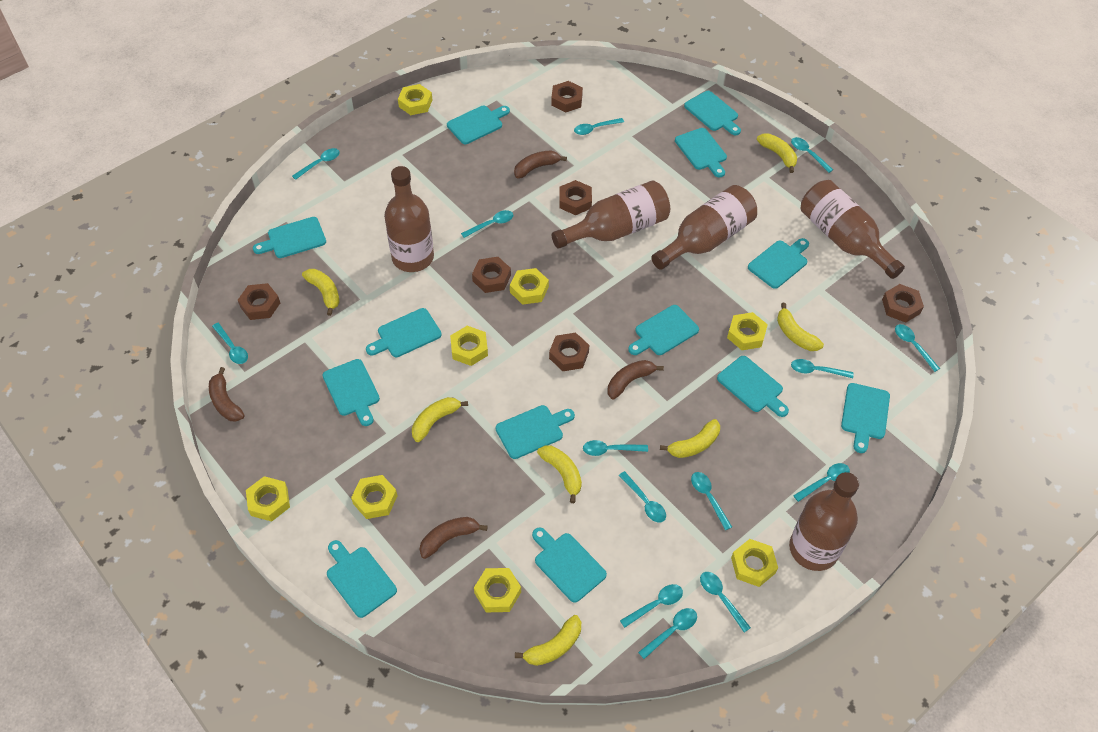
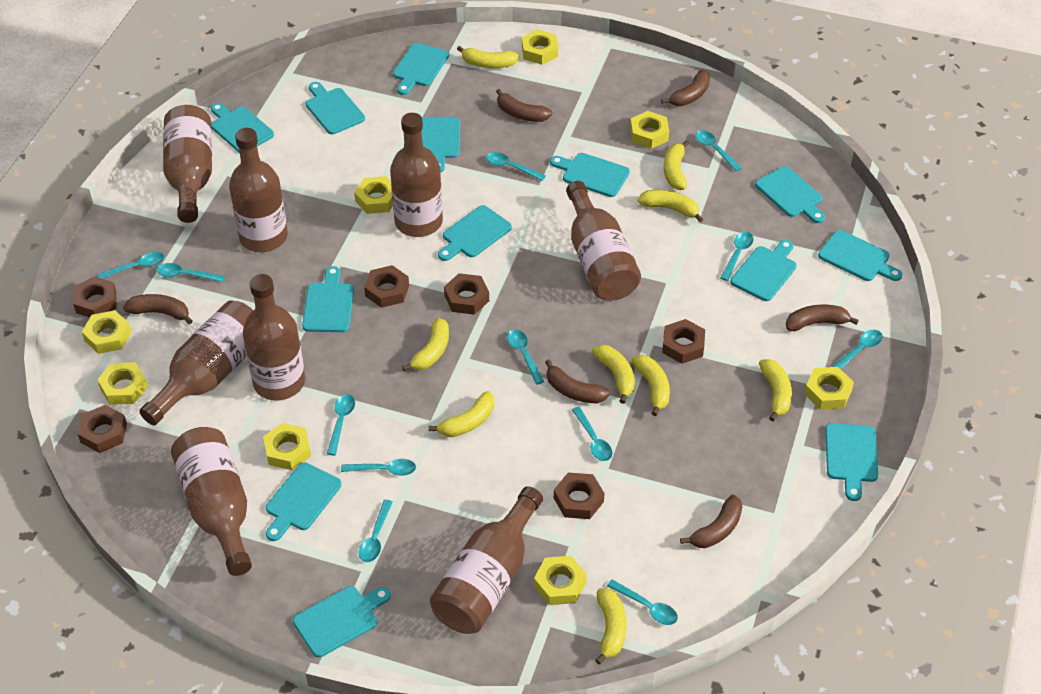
brown banana: [209,367,245,422] [419,517,488,559] [514,151,567,179] [608,360,664,399] = 4 -> [123,294,193,324] [496,89,552,122] [545,359,610,404] [661,70,710,106] [680,495,743,548] [786,305,859,331] = 6
brown bottle: [384,166,434,272] [552,180,670,249] [651,185,757,270] [789,472,859,571] [801,180,905,279] = 5 -> [139,300,253,425] [163,105,212,223] [171,427,252,576] [229,128,288,252] [243,274,305,400] [390,113,443,237] [430,486,543,634] [566,181,641,300] = 8
turquoise spoon: [212,323,248,364] [292,148,339,180] [461,210,513,238] [574,118,624,135] [583,440,648,456] [619,471,666,522] [620,584,683,628] [638,608,697,659] [691,472,732,530] [700,572,751,632] [791,137,833,173] [791,359,853,378] [793,463,850,502] [895,324,940,372] = 14 -> [97,252,164,279] [157,263,225,282] [327,394,355,455] [341,459,416,476] [359,500,393,562] [486,152,546,181] [507,329,544,384] [572,407,613,461] [607,579,678,625] [696,130,742,171] [720,232,753,281] [832,330,883,369] = 12
yellow banana: [302,269,340,316] [412,397,468,442] [515,615,581,666] [537,445,582,503] [660,419,720,458] [757,133,797,173] [777,303,824,351] = 7 -> [402,318,449,371] [429,391,494,437] [457,46,519,68] [592,345,635,404] [595,588,626,665] [632,355,670,416] [637,190,703,222] [664,140,689,190] [759,359,792,421] = 9

